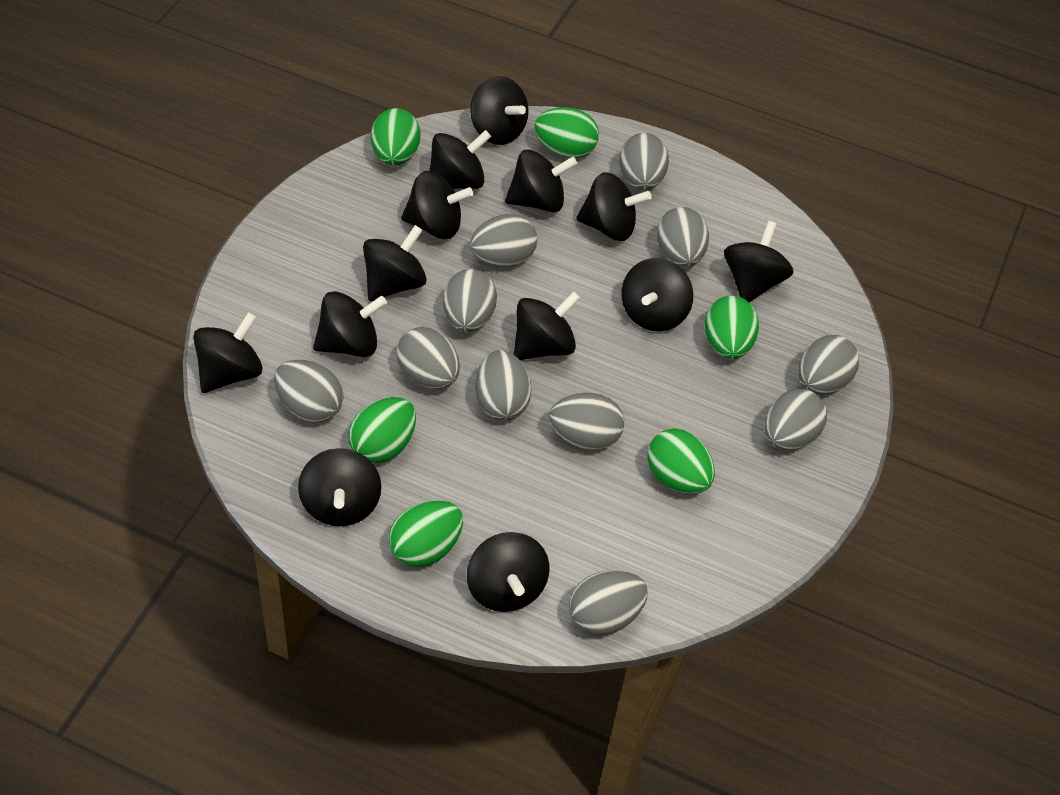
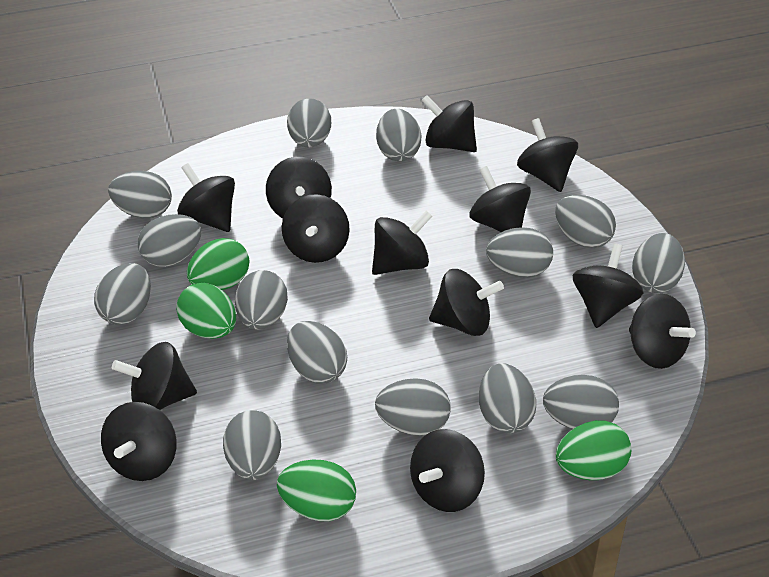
green egg: [349,397,416,463] [371,108,421,165] [389,500,463,567] [534,107,599,158] [647,428,715,494] [705,296,759,359] = 6 -> [176,283,236,339] [187,238,249,290] [277,460,356,521] [556,420,631,480] = 4
grey egg: [274,360,344,422] [396,327,460,389] [443,269,497,332] [470,214,537,267] [475,350,532,420] [549,393,624,450] [569,570,648,636] [619,133,669,190] [657,207,709,267] [764,389,827,450] [798,335,859,394] = 11 -> [94,263,151,325] [108,171,172,218] [138,214,201,267] [223,410,281,480] [235,270,288,330] [287,98,331,147] [287,321,347,384] [375,378,451,436] [376,109,421,161] [479,363,536,433] [486,227,553,278] [543,375,619,429] [555,195,616,248] [632,233,685,293] = 14

